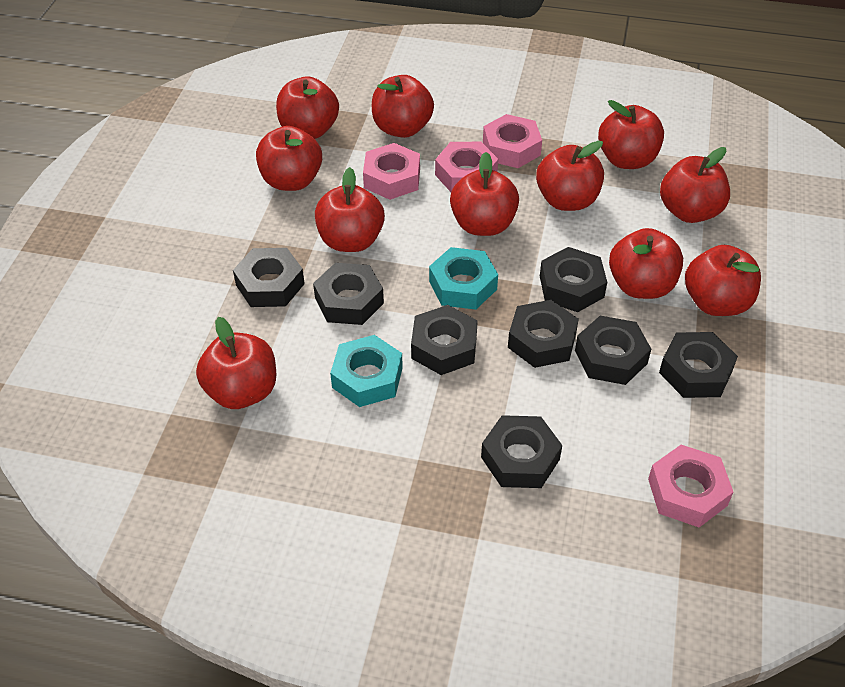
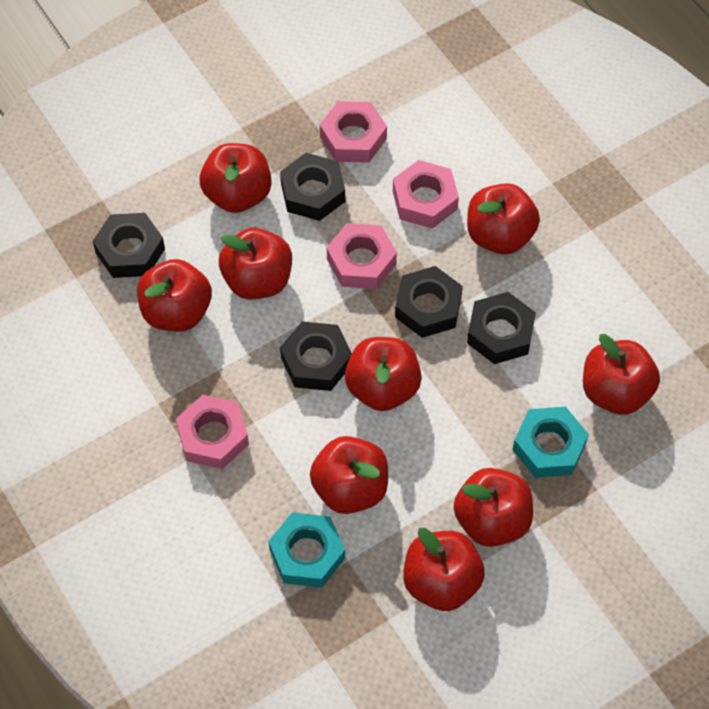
black nut: [233,248,305,307] [313,263,384,325] [411,305,478,375] [481,415,562,488] [508,300,579,368] [540,247,607,312] [575,316,651,385] [659,332,738,398] = 8 -> [93,213,165,278] [280,153,345,221] [280,322,352,391] [395,266,463,338] [467,292,536,364] = 5
red apple: [196,317,276,409] [256,126,322,191] [276,76,339,139] [315,167,385,252] [372,75,434,138] [450,152,519,236] [536,141,604,211] [598,100,664,169] [609,228,683,299] [660,147,730,223] [685,245,761,316] = 11 -> [137,259,212,331] [200,143,272,213] [219,228,292,299] [310,436,388,514] [345,337,422,411] [403,528,485,611] [454,468,533,547] [467,183,540,254] [583,334,660,415] = 9

